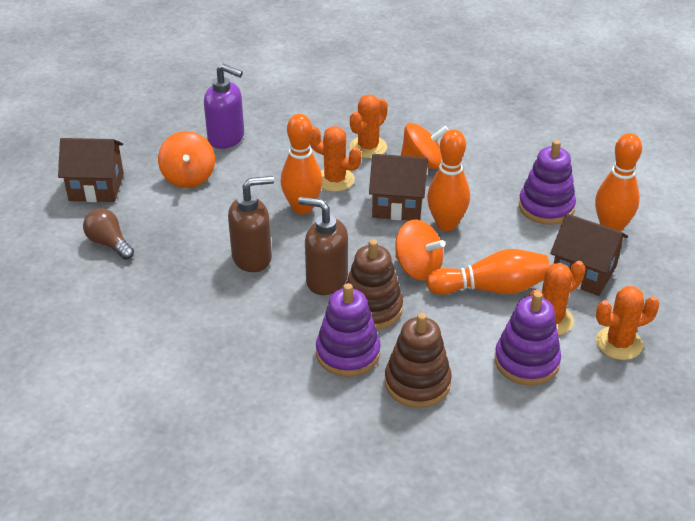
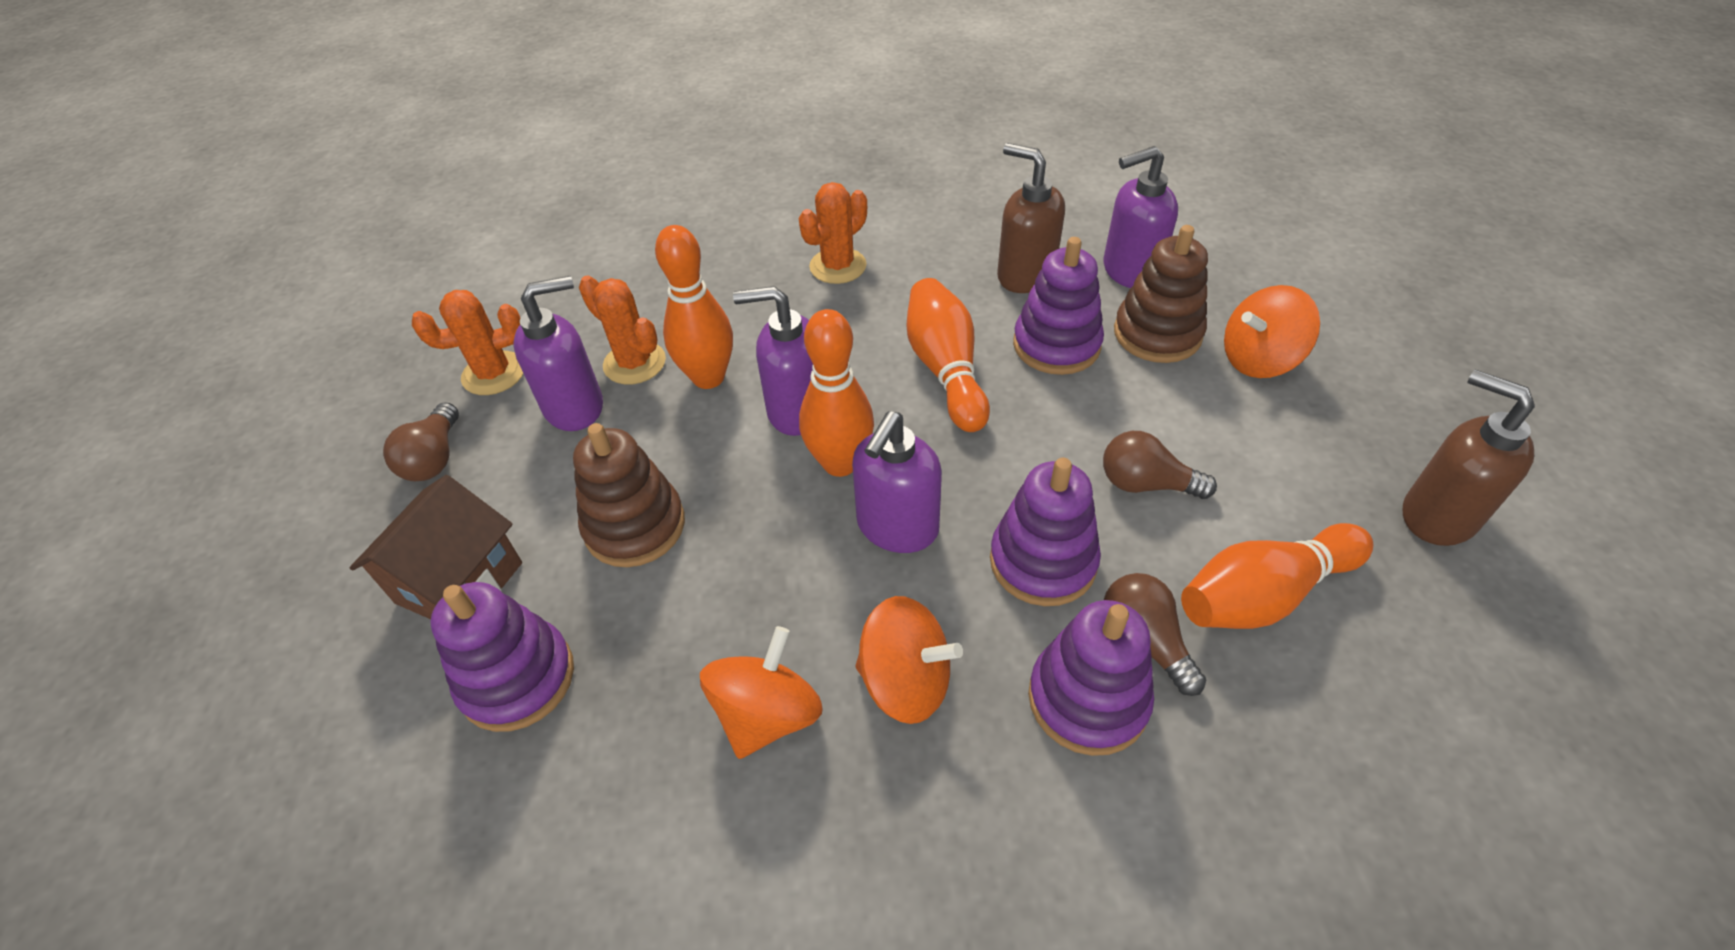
brown house: [58,138,124,202] [369,154,428,220] [550,213,628,296] = 3 -> [350,475,522,619] = 1
brown light bulb: [83,208,134,260] = 1 -> [383,402,459,481] [1103,431,1217,499] [1104,573,1206,696] = 3
orange cactus: [310,126,361,192] [350,94,388,158] [529,261,585,335] [596,286,659,360] = 4 -> [412,290,523,395] [579,275,666,384] [799,182,867,284] = 3
purple soap dispenser: [204,64,244,149] = 1 -> [513,276,603,431] [733,286,813,436] [852,411,942,553] [1104,146,1178,288] = 4
purple stacking toy: [316,283,381,377] [495,291,561,385] [519,140,576,225] = 3 -> [430,582,574,732] [990,458,1101,606] [1013,237,1104,375] [1028,600,1154,756] = 4

